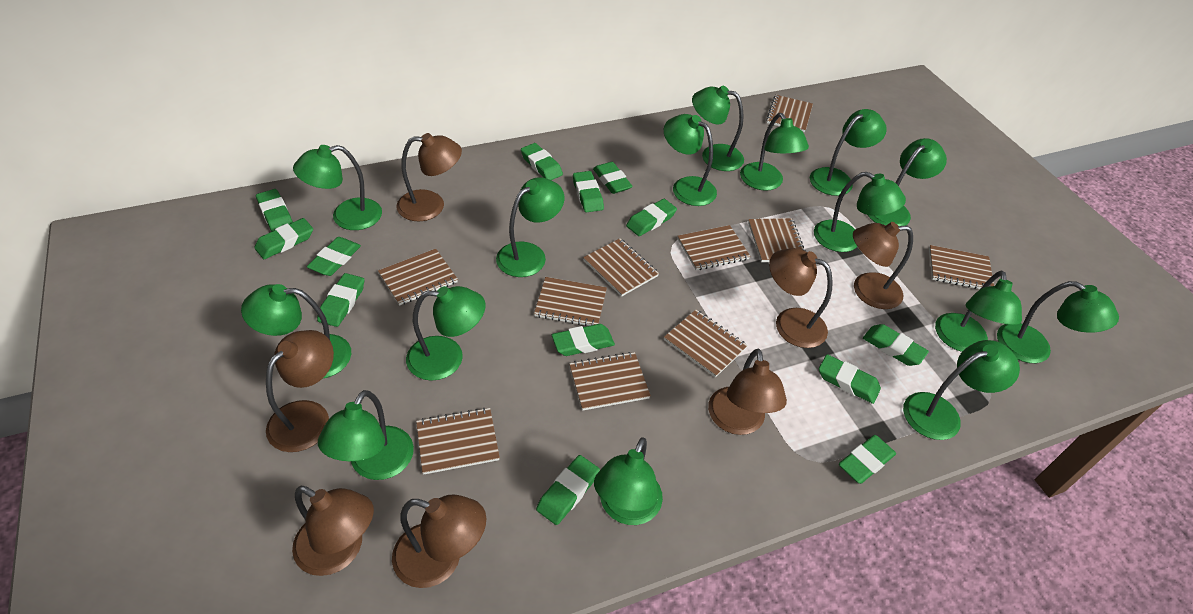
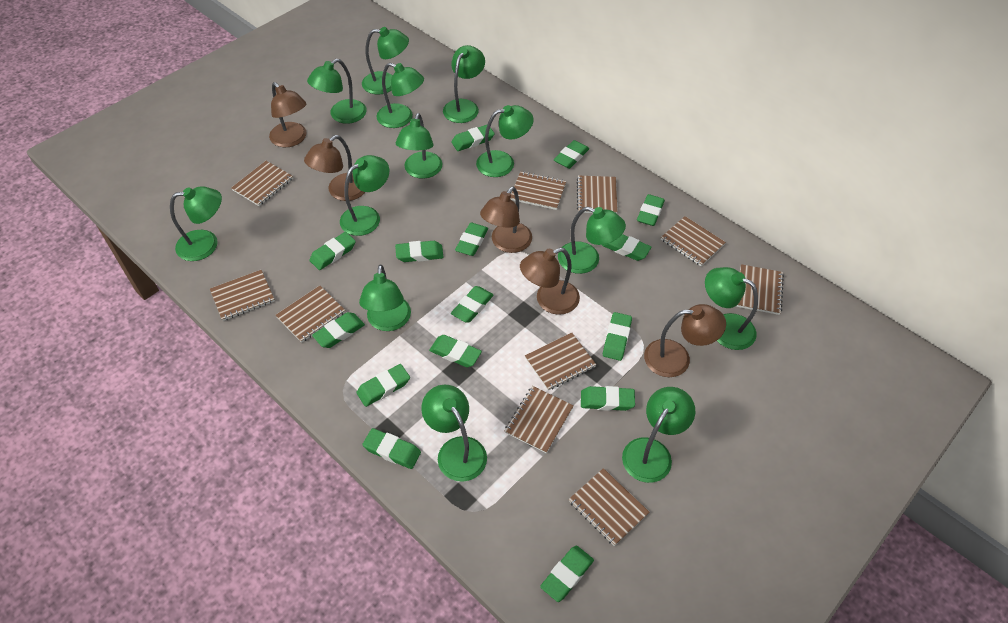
brown lamp: [266,330,334,452] [292,486,374,576] [392,495,486,588] [396,133,462,221] [708,349,787,435] [769,248,833,348] [853,222,913,309] = 7 -> [269,82,307,147] [304,135,365,201] [480,187,532,253] [520,248,580,315] [644,304,726,377] = 5
green eraser: [254,218,313,259] [256,189,293,232] [307,237,361,276] [317,273,364,327] [521,143,563,180] [536,455,600,525] [552,324,615,356] [573,171,604,212] [593,162,633,194] [626,199,677,236] [819,354,881,404] [839,435,896,484] [863,324,929,366] = 13 -> [309,232,356,270] [312,312,365,348] [356,364,410,407] [362,428,421,469] [395,241,443,262] [429,335,482,367] [451,125,495,151] [451,286,493,323] [455,223,488,256] [540,546,594,602] [554,140,589,169] [581,386,635,411] [602,234,651,261] [603,312,632,361] [637,194,665,226] = 15
green lamp: [241,284,351,379] [293,145,382,230] [318,390,414,480] [406,286,486,381] [496,177,564,277] [594,437,663,525] [664,114,717,206] [692,86,744,171] [740,113,809,191] [810,109,887,196] [814,172,906,252] [868,138,947,226] [903,340,1020,440] [935,271,1022,352] [997,281,1119,363] = 15 -> [170,186,222,261] [307,59,367,124] [340,155,389,236] [359,264,411,331] [362,27,409,95] [376,63,424,128] [396,113,443,179] [421,385,487,482] [443,45,485,123] [476,105,534,177] [558,207,626,274] [622,387,695,483] [705,267,758,350] = 13

